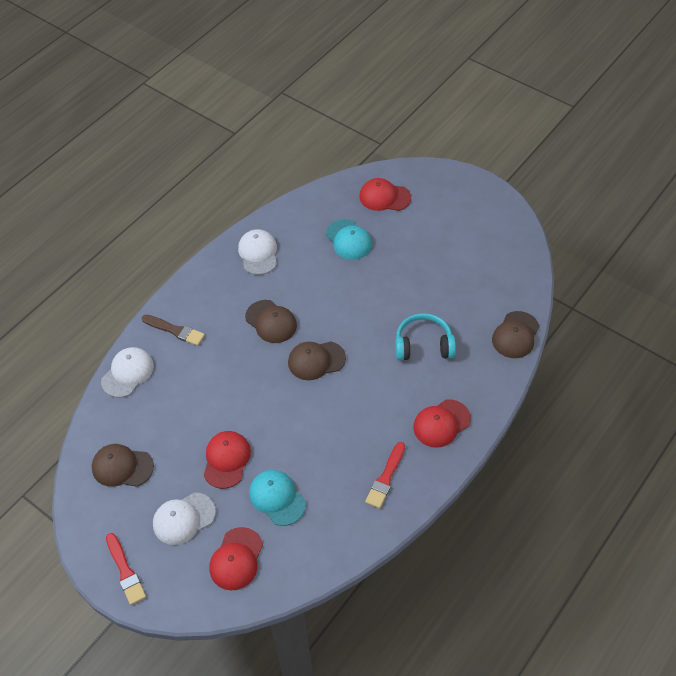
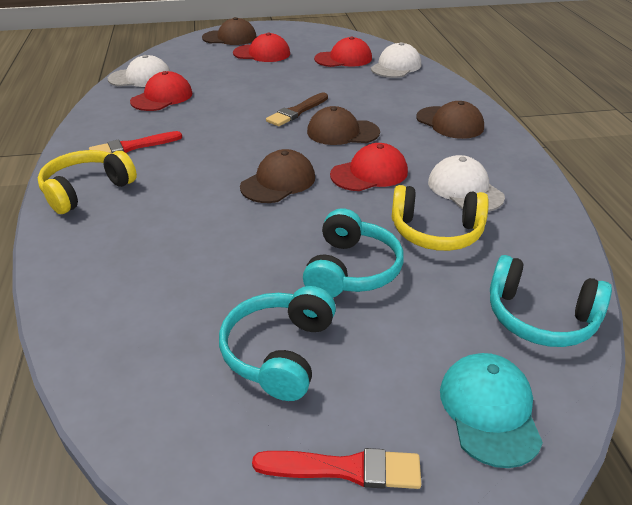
turquoise cap: [249,470,306,526] [326,219,372,260] = 2 -> [440,353,543,468] = 1
turquoise headphones: [395,313,456,361] = 1 -> [219,286,336,401] [303,208,404,297] [490,255,612,347] = 3
yellow headphones: none = 0 -> [38,150,137,214] [392,185,489,251] = 2

